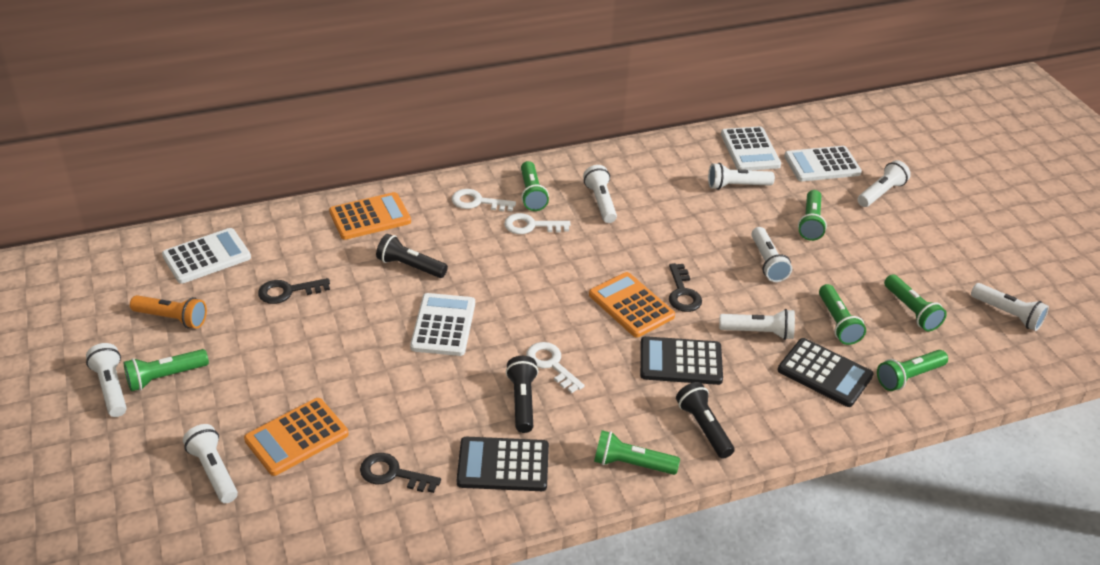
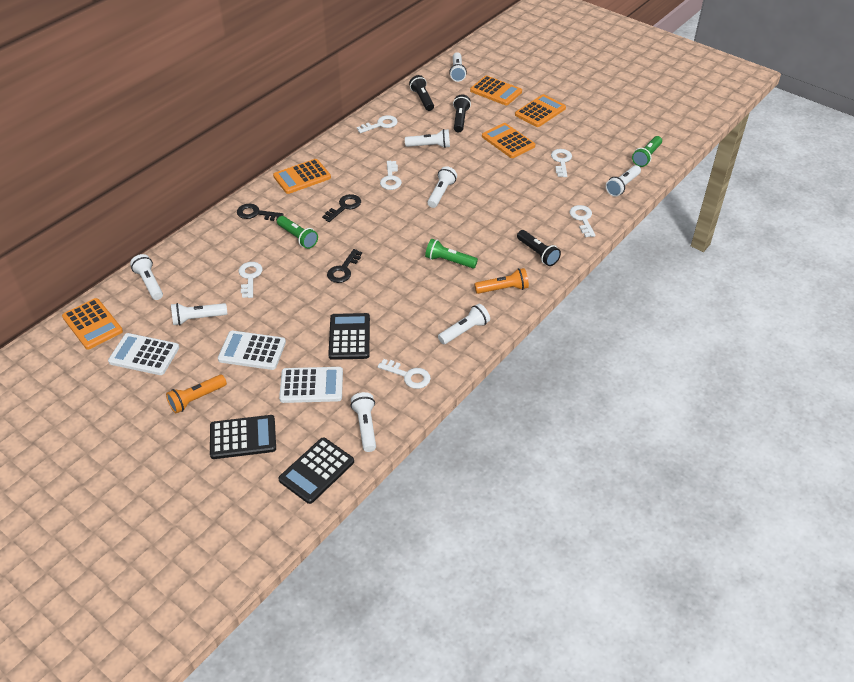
green flashlight: [124,349,209,391] [521,161,549,211] [594,430,680,475] [798,190,827,241] [819,284,866,345] [877,350,948,391] [884,274,947,331] = 7 -> [277,216,318,249] [425,239,478,268] [632,136,662,167] = 3
orange calculator: [244,398,349,476] [329,192,411,240] [589,272,675,338] = 3 -> [62,298,123,349] [273,159,331,194] [470,76,522,105] [482,123,535,158] [515,94,566,127] = 5
orange flashlight: [130,295,207,329] = 1 -> [166,375,227,413] [474,268,529,294] = 2
white calculator: [162,228,251,284] [410,293,475,356] [721,126,781,171] [784,146,862,181] = 4 -> [108,333,179,375] [218,331,286,370] [279,367,343,403] = 3
white key: [452,189,516,211] [504,213,571,234] [526,342,585,393] = 3 -> [239,262,263,298] [357,115,398,133] [378,359,431,389] [380,161,402,190] [551,149,572,177] [570,205,596,237] = 6

